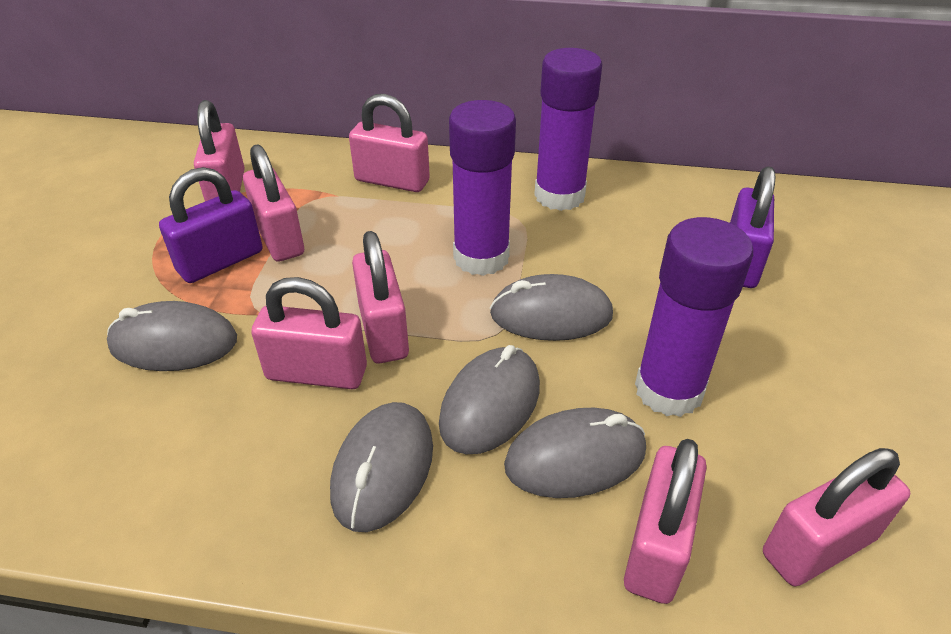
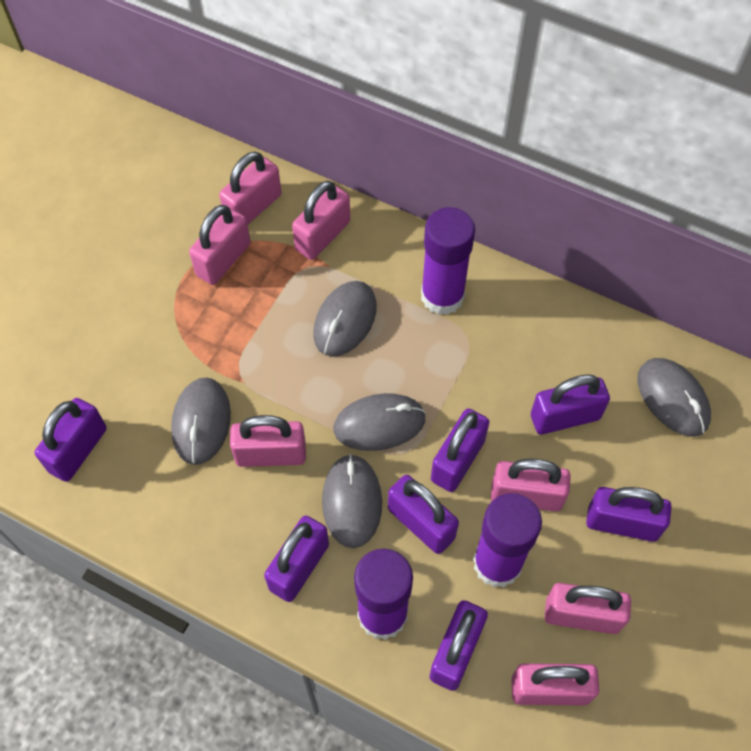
purple padlock: [159,167,262,283] [730,167,776,288] = 2 -> [35,398,107,482] [264,516,329,602] [388,475,459,554] [430,600,488,691] [431,408,490,492] [531,374,610,435] [586,487,672,542] = 7

